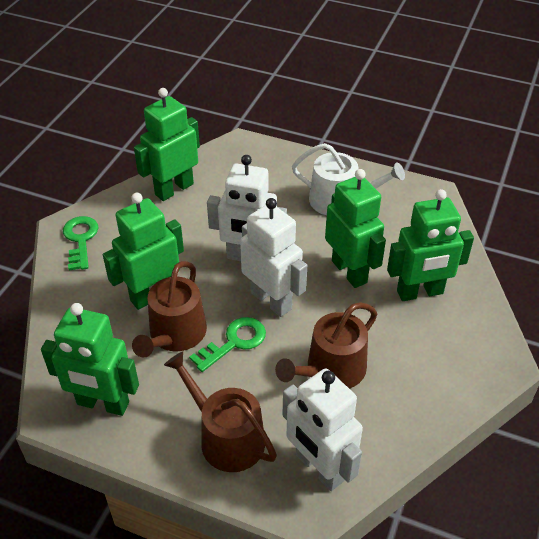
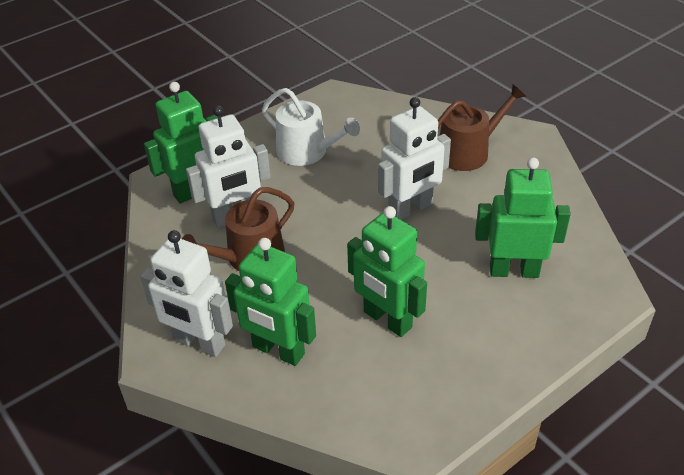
brown watering can: [132,261,207,358] [164,351,277,472] [275,302,377,389] = 3 -> [182,187,294,271] [438,84,526,171] = 2
green key: [63,216,98,270] [189,317,266,372] = 2 -> none = 0
green robot: [41,303,139,416] [103,193,184,310] [134,88,200,201] [325,169,386,288] [387,189,474,301] = 5 -> [144,82,218,204] [225,238,316,366] [347,206,427,337] [475,157,571,278] = 4

